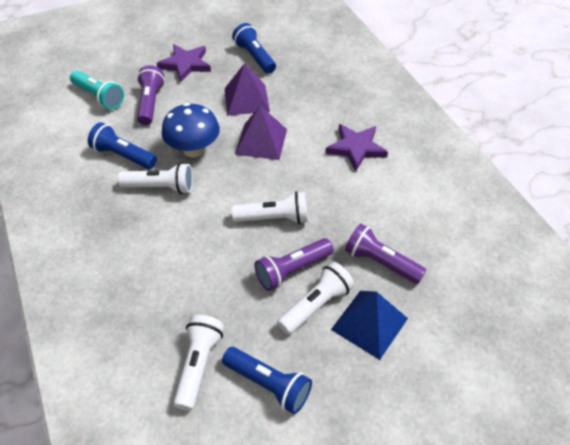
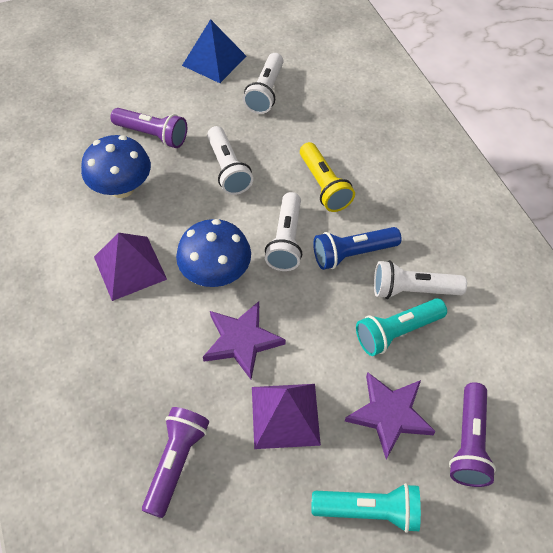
blue flashlight: [88,122,157,169] [222,347,312,414] [232,23,276,73] = 3 -> [313,227,402,270] = 1
blue mushroom: [161,103,220,158] = 1 -> [81,135,151,198] [176,219,251,287] = 2
turquoise flashlight: [70,71,124,110] = 1 -> [311,483,421,533] [356,298,447,356] = 2
yellow flashlight: none = 0 -> [300,142,355,212] = 1

